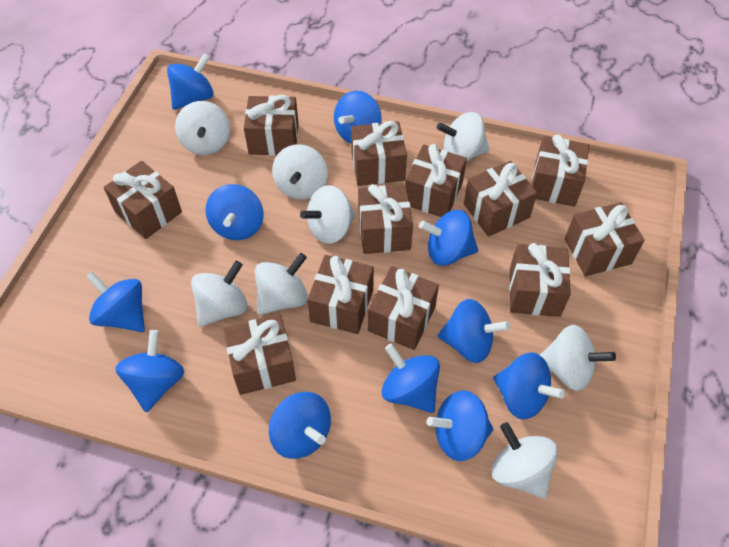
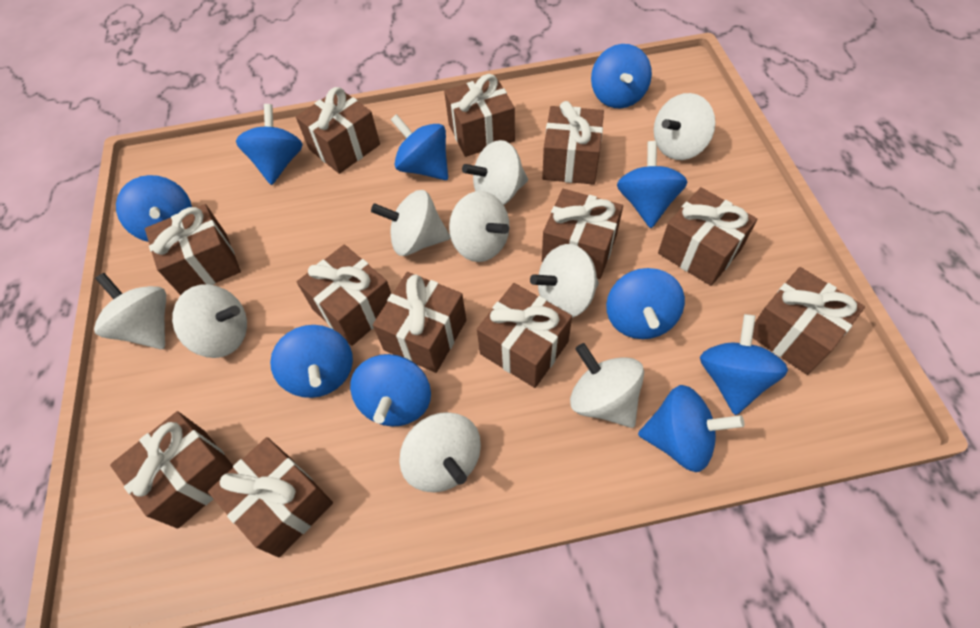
blue spinning top: [85,271,145,332] [115,330,184,412] [167,53,213,110] [206,184,264,240] [269,392,331,459] [334,91,382,144] [382,344,440,413] [419,210,478,266] [427,390,494,461] [438,299,510,363] [493,352,565,419] = 11 -> [116,175,192,242] [236,104,303,185] [270,325,353,398] [350,354,431,426] [391,114,448,180] [591,44,652,108] [606,268,685,339] [617,141,687,228] [638,385,744,472] [700,314,788,415] = 10
white spinning top: [175,101,230,155] [191,261,248,327] [255,253,308,315] [272,144,328,200] [300,185,355,244] [437,112,490,162] [492,422,558,499] [540,325,616,391] = 8 -> [94,273,166,349] [172,284,247,358] [371,190,450,256] [399,412,481,492] [449,191,509,262] [462,140,528,205] [530,244,599,318] [570,343,644,428] [654,93,716,160] = 9

